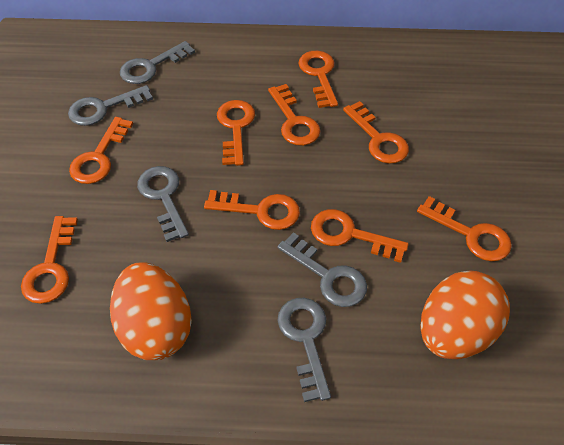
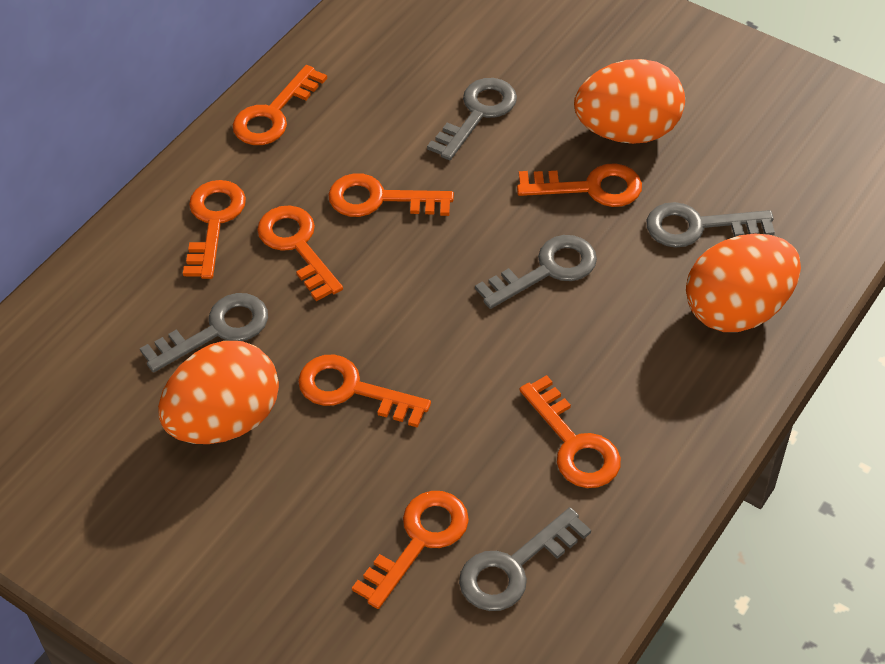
orange egg: [110,262,192,360] [421,271,510,359] = 2 -> [158,341,279,444] [574,59,685,144] [686,234,801,332] = 3
orange key: [21,216,78,304] [69,117,133,184] [204,190,300,230] [217,100,255,166] [268,84,320,146] [299,51,338,108] [311,209,409,263] [343,101,409,164] [417,196,512,261] = 9 -> [183,180,246,279] [233,65,327,145] [257,206,343,301] [298,355,431,428] [328,173,454,217] [352,491,469,609] [517,163,642,207] [519,375,621,488] = 8

